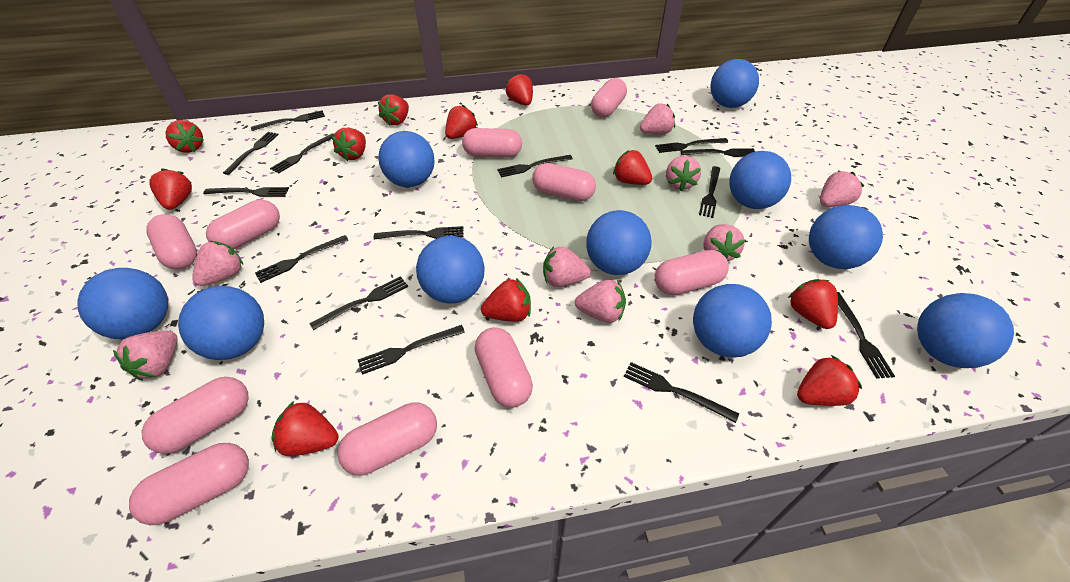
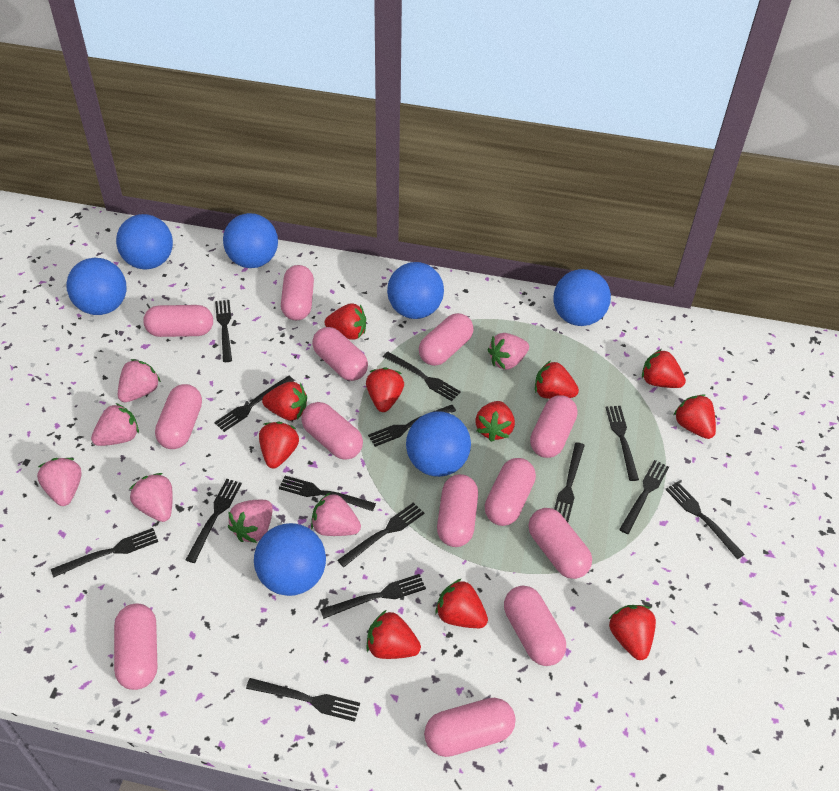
blue ball: [77,268,168,339] [178,286,264,360] [378,131,434,187] [416,236,485,304] [586,210,652,275] [693,284,772,358] [710,59,759,108] [729,151,791,209] [809,205,883,269] [917,293,1014,368] = 10 -> [66,258,126,315] [116,214,173,269] [223,213,278,268] [254,523,326,596] [387,262,444,319] [406,411,471,477] [553,269,611,326] = 7
pink capsule: [129,443,249,525] [142,377,249,454] [146,214,197,270] [206,200,280,249] [338,403,437,476] [462,128,522,158] [475,328,533,408] [532,163,596,201] [591,78,627,117] [655,250,729,295] = 10 -> [114,604,158,690] [143,305,213,337] [155,384,202,449] [281,265,314,320] [301,402,363,460] [312,327,368,381] [419,313,474,366] [424,698,516,757] [437,474,478,547] [485,458,536,526] [504,585,566,666] [528,508,592,579] [530,395,577,458] = 13
pink strawberry: [113,331,178,381] [192,241,243,286] [543,246,591,287] [575,280,626,323] [640,103,675,134] [666,156,701,191] [703,224,745,261] [820,171,864,207] = 8 -> [37,458,82,506] [91,403,139,446] [118,359,161,402] [130,473,173,522] [228,500,273,543] [311,492,361,536] [487,333,529,370] = 7

